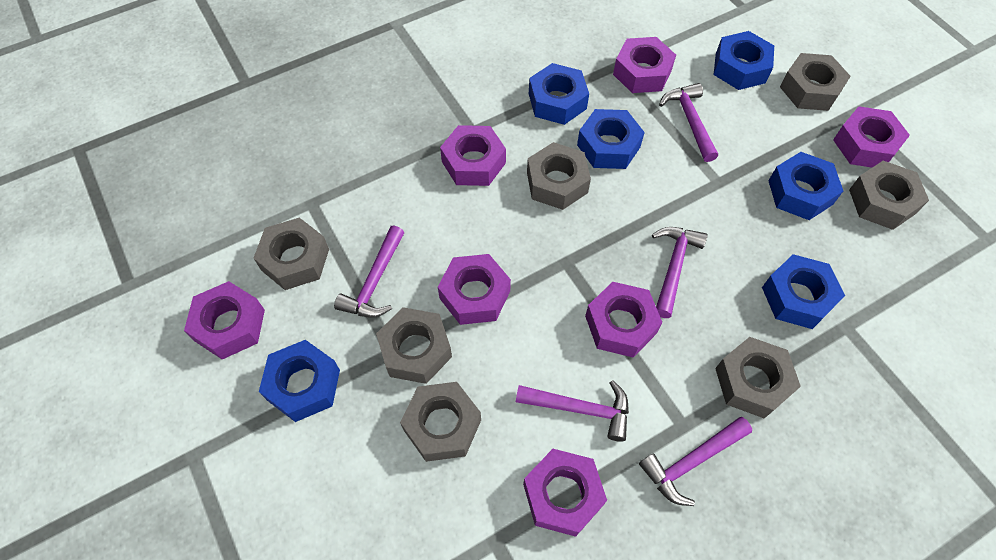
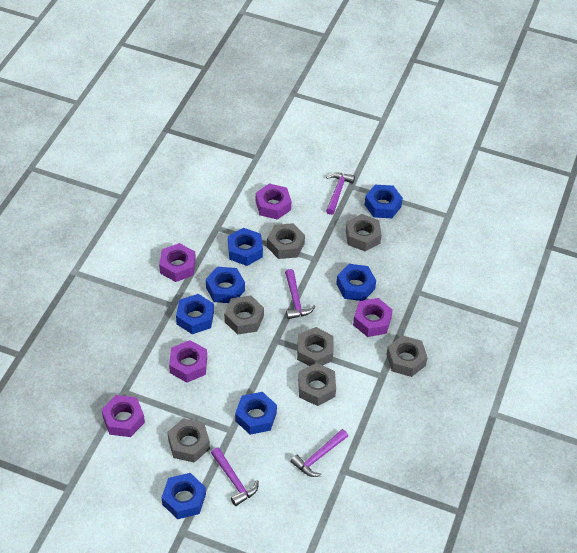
blue nut: [259,340,340,422] [529,63,589,125] [577,109,645,169] [714,31,774,90] [762,254,845,329] [768,152,843,220] = 6 -> [162,473,206,519] [176,294,214,334] [206,267,245,303] [228,228,263,266] [235,392,277,435] [336,264,376,301] [365,185,403,218] = 7
purple hammer: [334,225,405,318] [516,380,629,442] [639,417,752,506] [652,227,708,318] [659,83,718,162] = 5 -> [211,447,259,506] [285,269,315,319] [290,429,348,477] [326,173,355,215] = 4
purple nut: [184,281,265,359] [438,254,511,325] [440,125,506,186] [523,449,607,537] [585,282,662,358] [613,37,676,93] [833,106,910,168] = 7 -> [101,395,145,437] [159,243,196,282] [169,340,207,383] [256,183,291,220] [353,298,393,337] = 5

